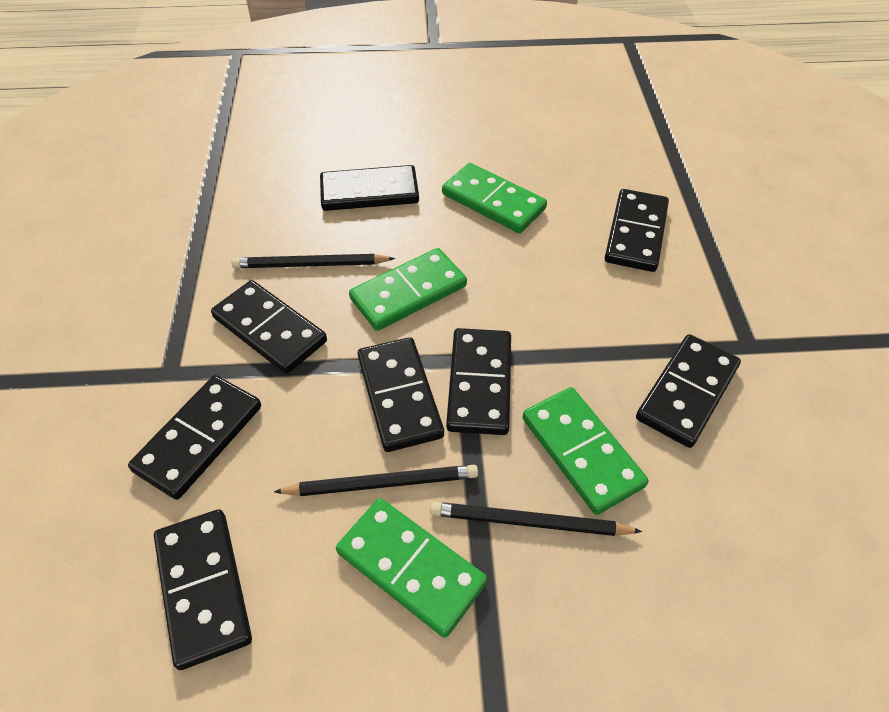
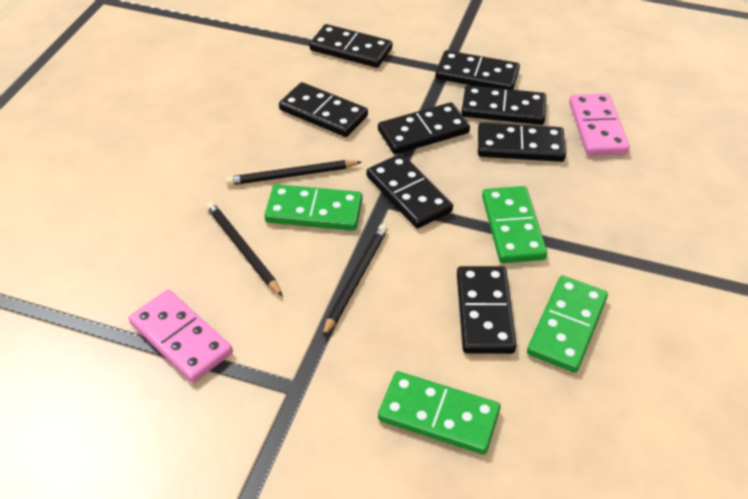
pink domino: none = 0 -> [129,290,233,383] [569,94,630,156] = 2

